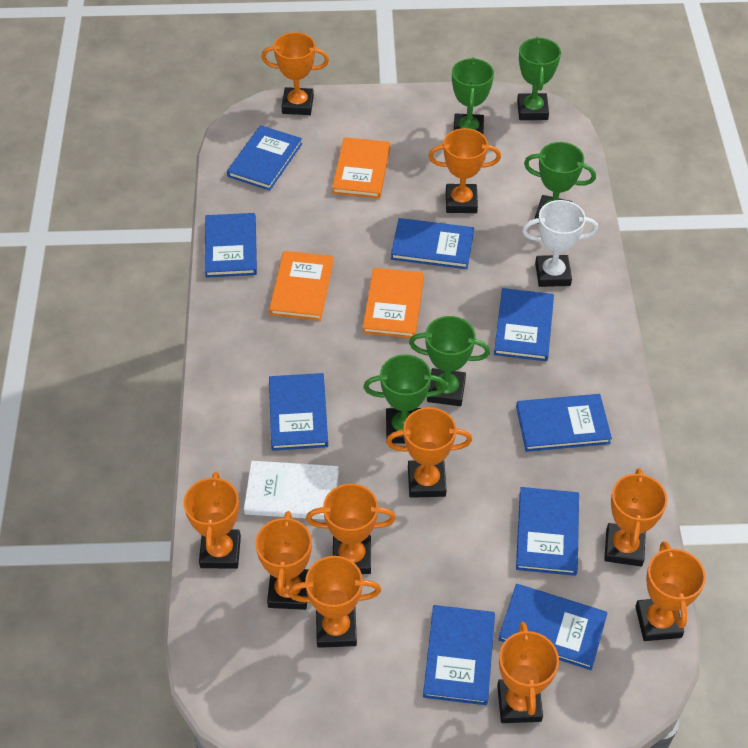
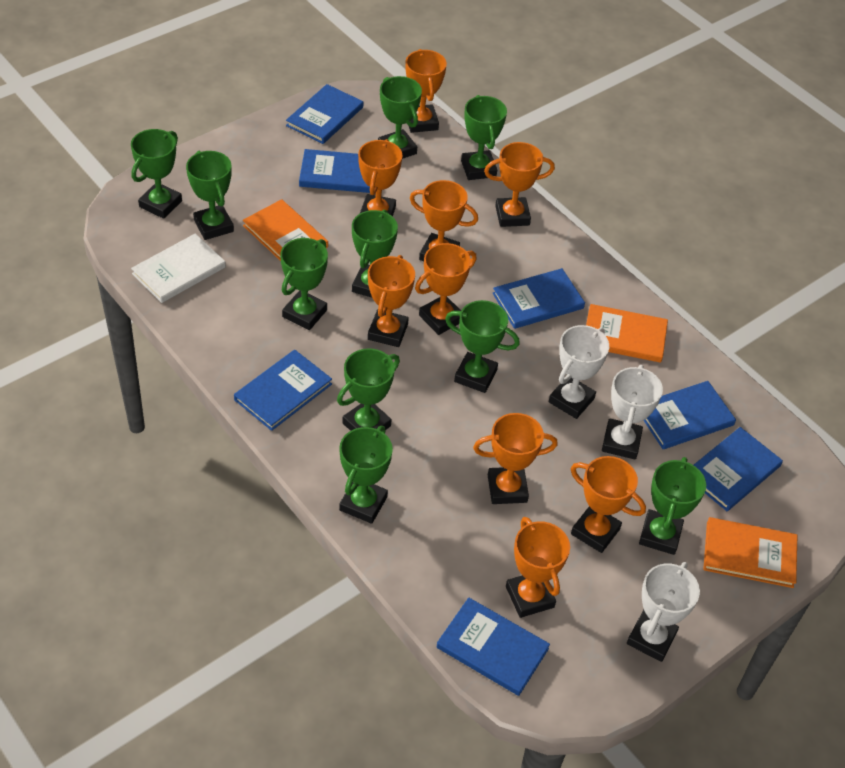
blue book: [205,213,257,278] [227,125,302,191] [269,373,328,451] [391,218,474,269] [423,605,495,705] [494,288,554,361] [498,584,608,670] [516,394,612,452] [516,487,579,576] = 9 -> [234,350,332,431] [286,84,363,144] [299,149,370,193] [437,597,550,696] [493,268,585,329] [643,381,736,449] [694,427,783,511] = 7
green trophy: [363,354,447,444] [409,316,490,406] [452,57,494,135] [517,37,561,120] [524,142,596,224] = 5 -> [131,129,182,219] [186,151,234,240] [280,238,328,330] [337,348,400,431] [339,426,393,524] [352,210,398,298] [378,76,422,159] [445,300,520,393] [461,95,507,180] [639,457,706,555] = 10
orange trophy: [184,472,241,569] [256,511,312,610] [261,32,329,115] [288,556,381,648] [306,484,396,574] [386,407,472,498] [428,128,501,213] [497,622,559,723] [604,468,667,566] [635,541,706,641] = 10 -> [358,139,403,217] [368,255,415,347] [405,49,447,133] [410,180,478,261] [415,243,477,335] [473,413,558,504] [484,142,555,227] [506,517,570,618] [571,456,646,553] = 9
white trophy: [522,200,598,287] = 1 -> [549,325,609,419] [602,365,663,459] [627,562,700,662] = 3

